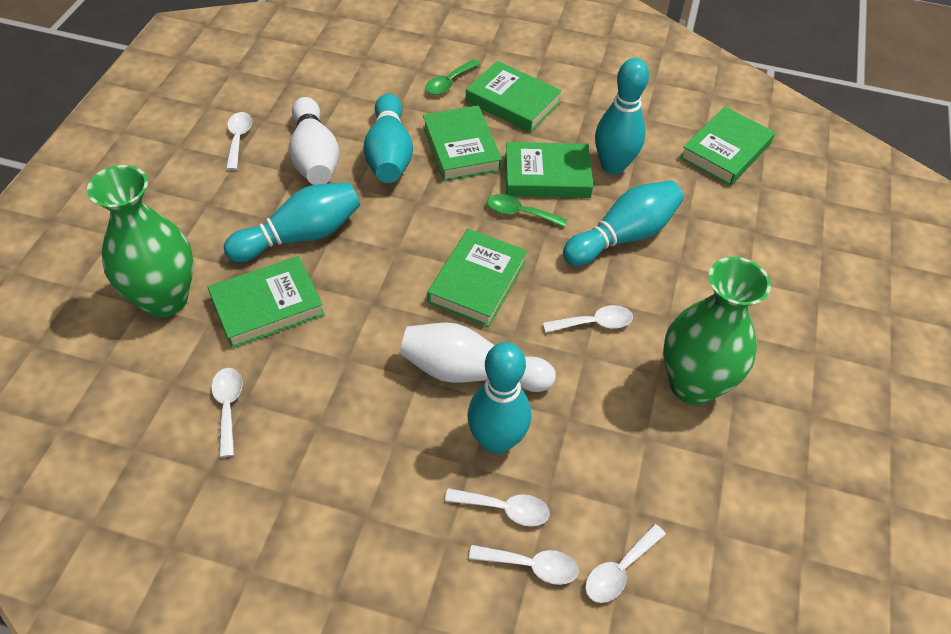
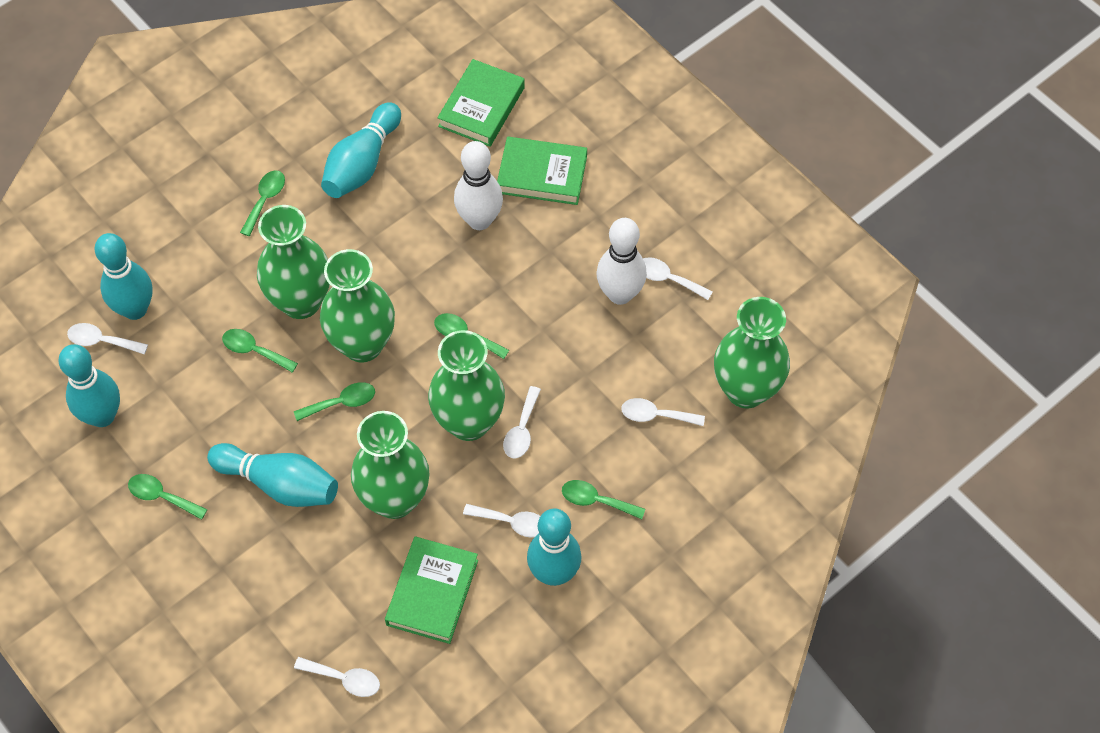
green book: [208,256,324,348] [423,105,502,182] [427,229,527,327] [466,61,562,133] [505,142,593,198] [680,107,775,186] = 6 -> [385,536,478,644] [437,59,525,147] [497,136,587,205] = 3
green spoon: [425,59,480,95] [487,194,567,227] = 2 -> [128,474,208,520] [222,329,298,372] [240,170,285,236] [294,382,375,421] [434,313,509,359] [562,480,645,519] = 6
green vase: [87,165,194,318] [663,257,771,405] = 2 -> [257,205,330,319] [320,249,395,362] [351,411,429,519] [428,330,505,441] [714,297,790,409] = 5

